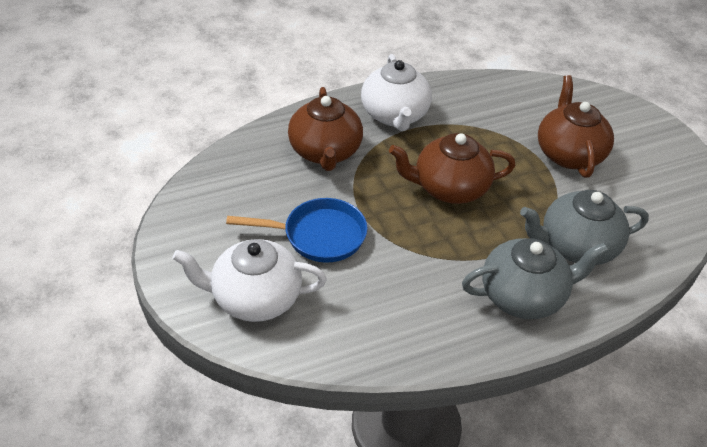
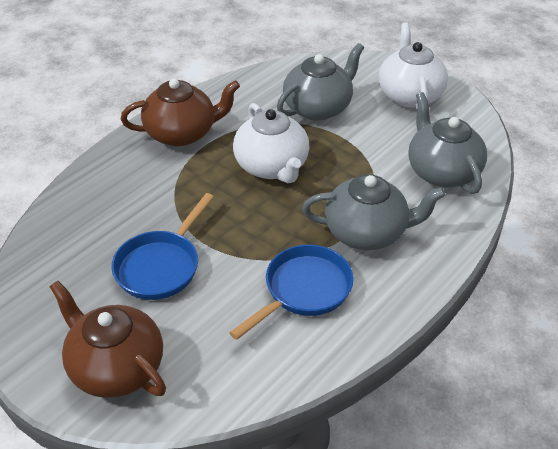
blue pan: [226,198,368,263] = 1 -> [111,193,214,300] [229,245,354,340] = 2
brown teapot: [288,87,363,171] [389,133,516,204] [538,75,614,178] = 3 -> [49,281,166,398] [121,78,240,147] = 2
grey teapot: [462,238,609,319] [520,190,649,265] = 2 -> [277,43,364,121] [302,174,445,250] [408,92,487,194] = 3

